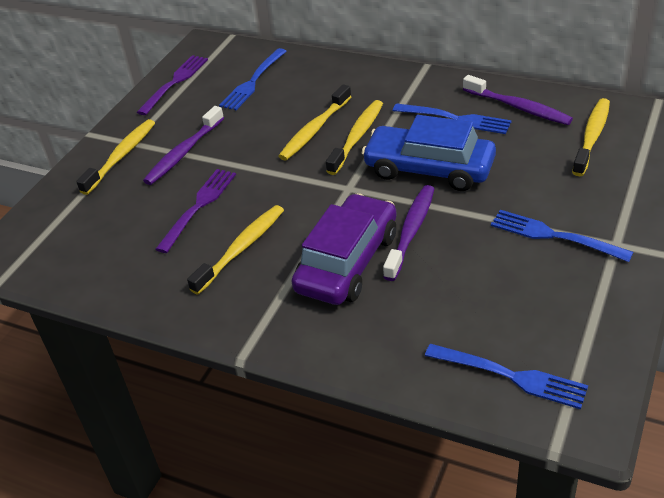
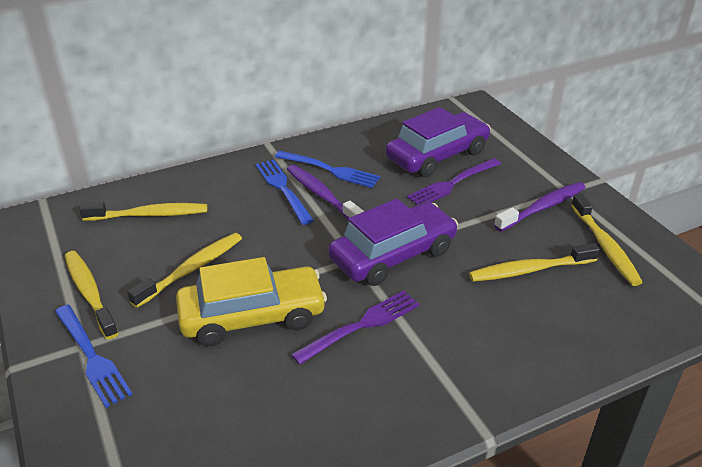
blue car: [362,115,496,191] = 1 -> none = 0
blue fork: [219,48,287,110] [393,103,511,134] [425,344,588,409] [491,210,634,262] = 4 -> [55,305,132,408] [256,159,314,225] [275,151,380,188] = 3
purple car: [291,193,397,305] = 1 -> [328,199,458,286] [386,107,491,177] = 2
purple toothbrush: [143,106,224,185] [383,185,434,281] [463,75,573,125] = 3 -> [287,165,364,221] [494,182,586,232] = 2
yellow car: none = 0 -> [176,257,327,346] = 1

